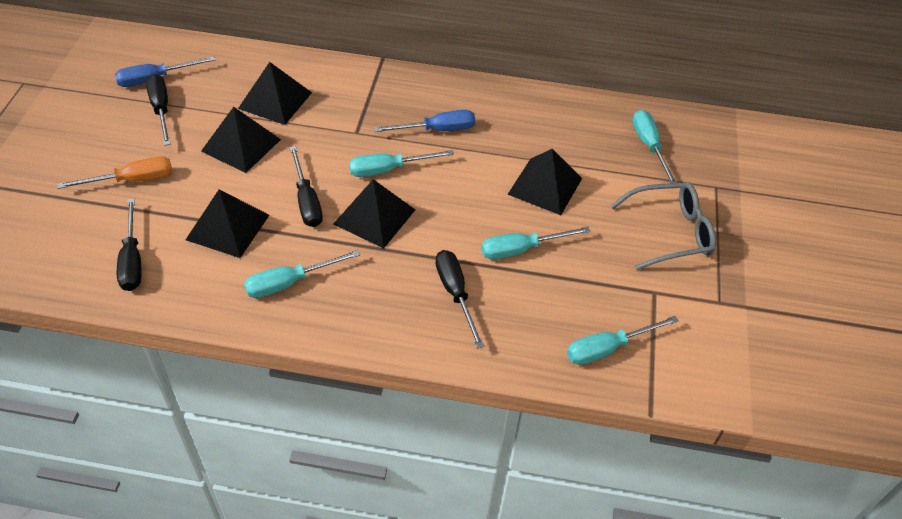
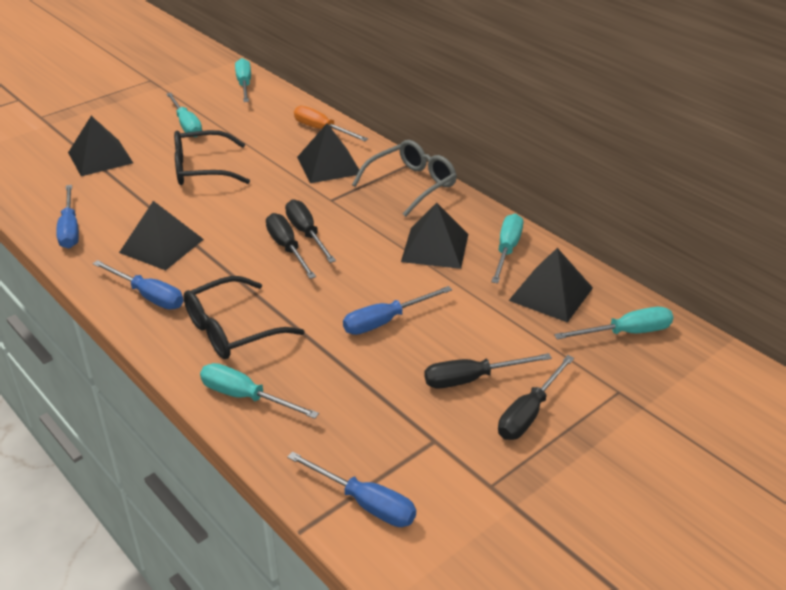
black glasses: none = 0 -> [174,130,250,185] [183,276,304,359] = 2
blue screwdriver: [115,56,215,87] [374,110,475,132] = 2 -> [56,185,79,248] [93,260,184,310] [287,451,416,527] [343,286,452,335] = 4

